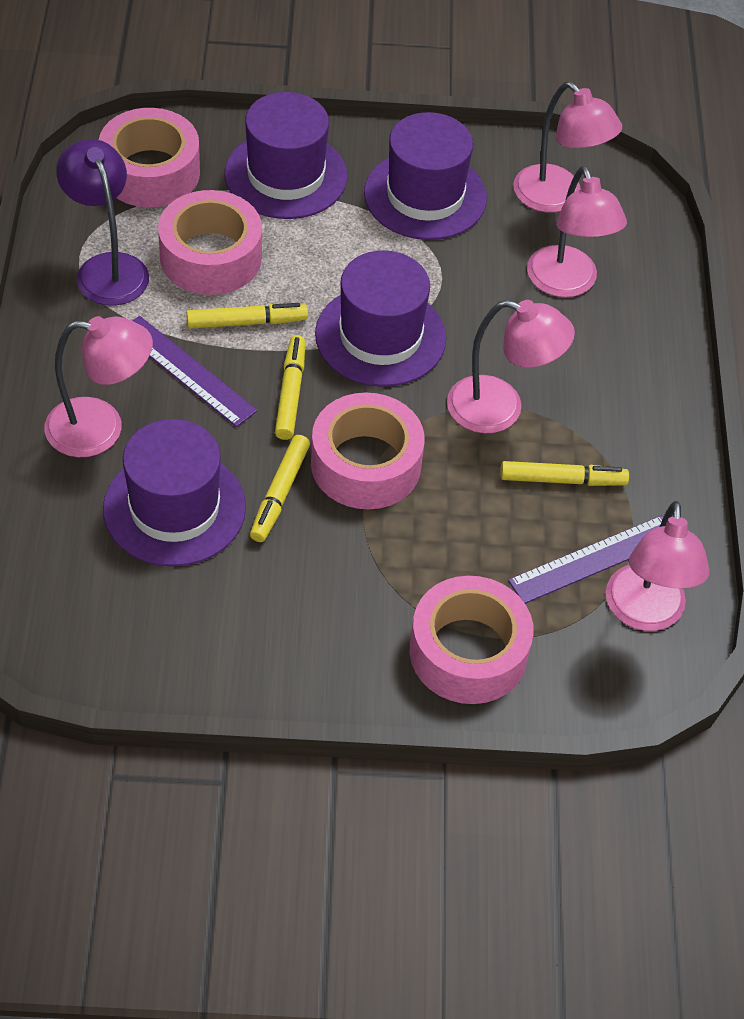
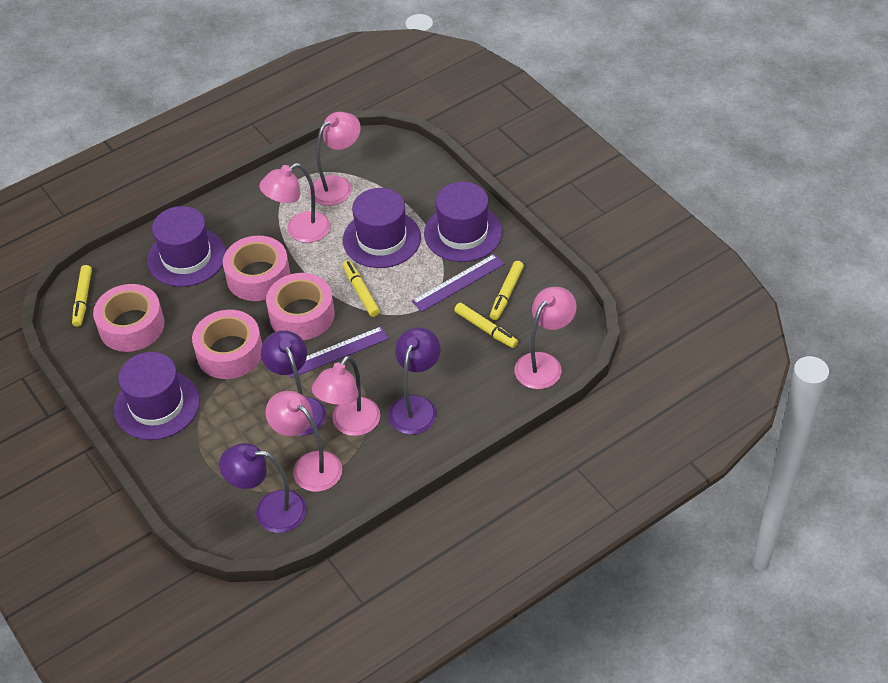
purple lamp: [56,139,149,305] = 1 -> [219,443,306,533] [261,330,326,436] [389,327,441,435] = 3

